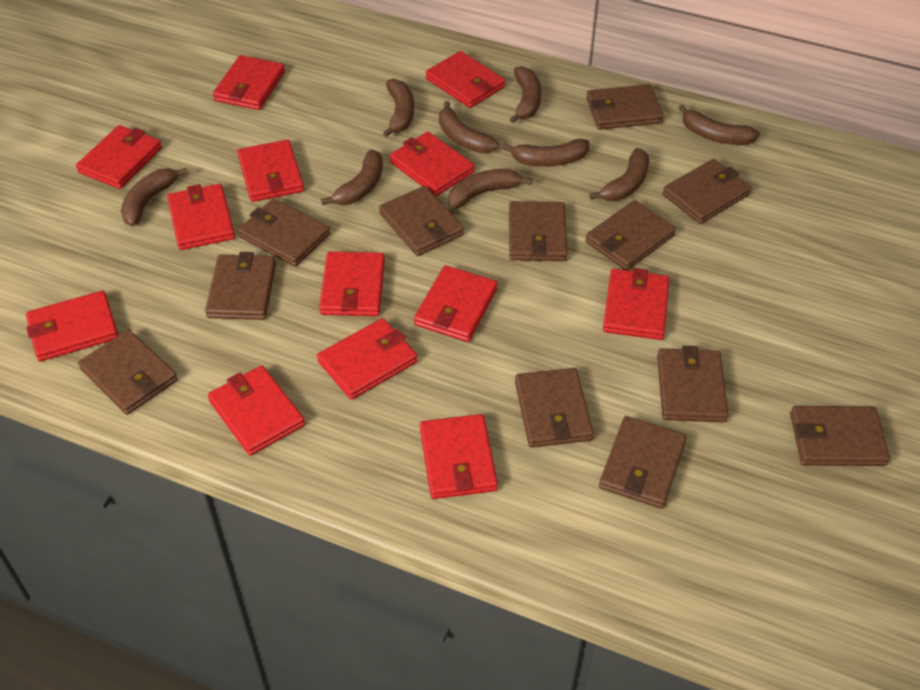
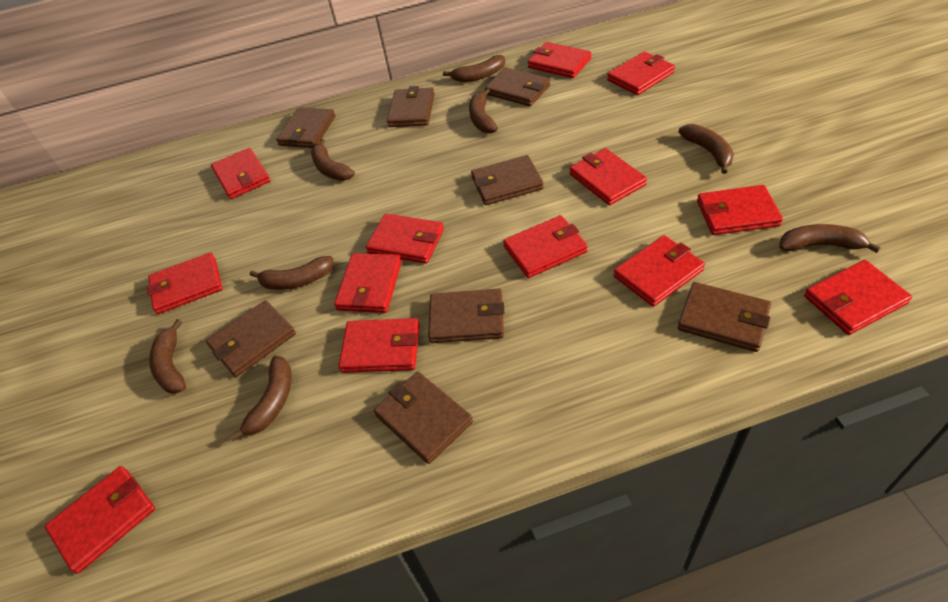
brown banana: [121,168,188,226] [321,150,383,205] [383,78,414,137] [439,101,499,153] [448,169,532,209] [502,139,589,167] [510,66,541,123] [589,148,649,201] [678,104,760,145] = 9 -> [149,319,186,394] [229,356,292,441] [250,256,334,290] [311,139,355,181] [443,55,505,82] [469,88,498,133] [678,124,734,174] [780,224,881,253] = 8
brown wallet: [78,330,178,415] [205,252,276,320] [238,198,330,267] [379,186,464,256] [509,201,568,261] [515,368,594,448] [585,200,676,270] [586,84,664,130] [599,416,687,509] [657,346,728,422] [662,159,752,224] [790,406,890,466] = 12 -> [206,300,296,377] [276,107,335,148] [374,372,473,464] [387,86,435,127] [428,289,504,343] [471,155,544,205] [485,67,550,106] [678,282,771,352] = 8

